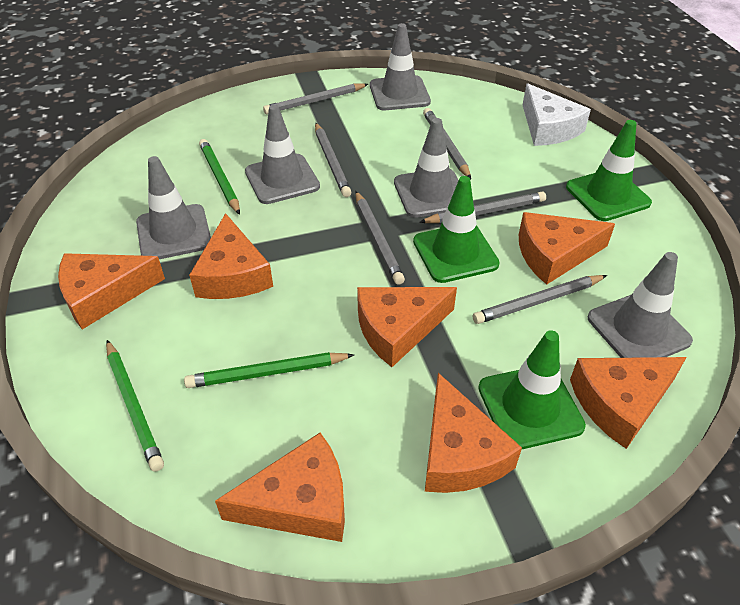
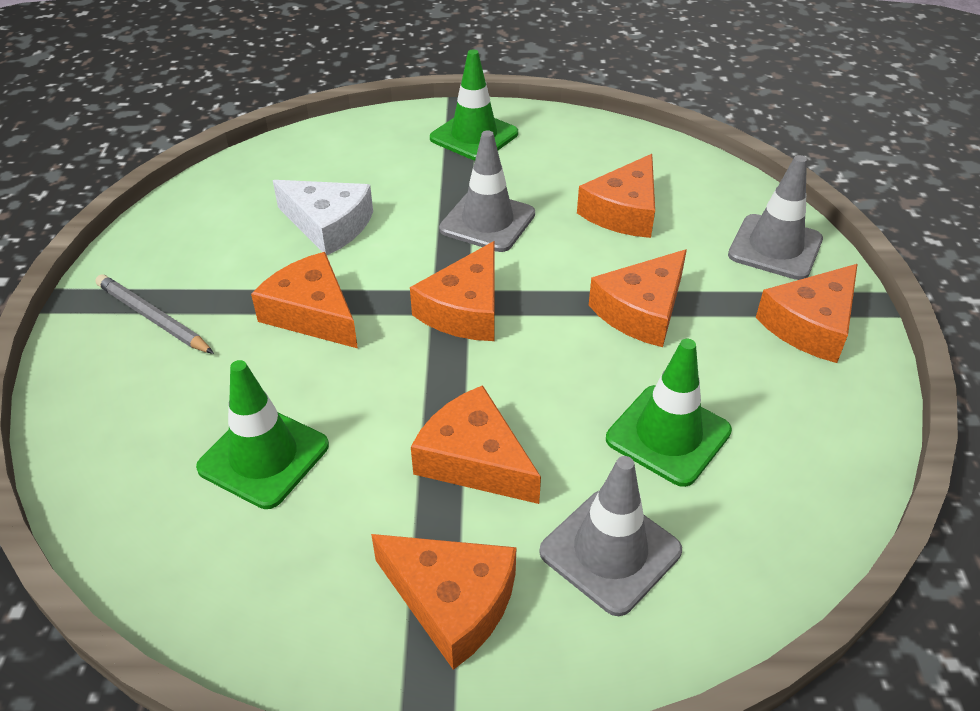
green pencil: [106,340,164,472] [184,352,354,388] [199,139,240,215] = 3 -> none = 0
grey pencil: [263,83,368,114] [315,123,351,197] [355,191,405,285] [419,191,546,223] [423,108,471,179] [472,275,607,324] = 6 -> [95,274,214,354] = 1
grey traffic cone: [136,156,211,259] [245,105,320,204] [370,23,431,110] [394,118,459,218] [588,252,693,358] = 5 -> [439,130,535,252] [539,456,682,616] [728,155,823,280] = 3

